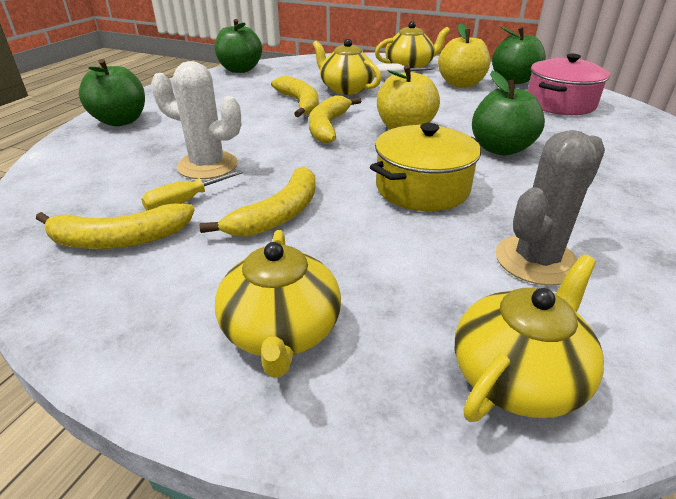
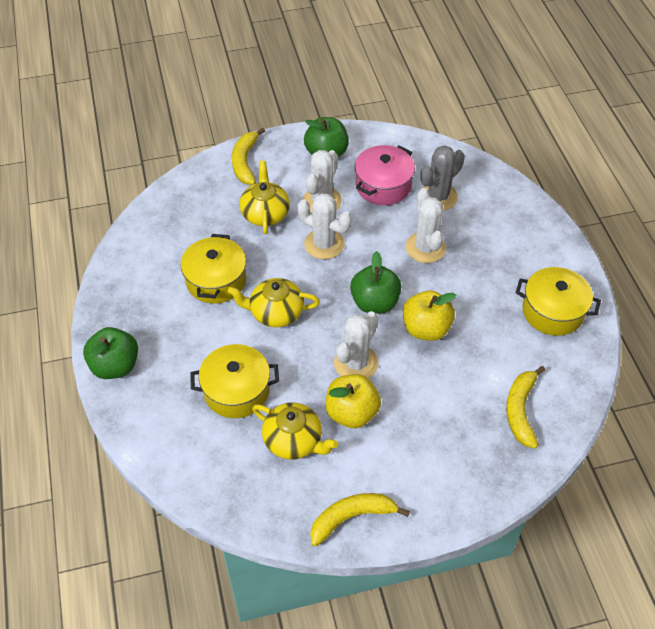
green apple: [79,59,145,126] [215,19,262,73] [472,71,545,156] [492,27,546,84] = 4 -> [83,327,138,379] [304,117,349,157] [350,251,402,314] = 3
white cactus: [151,61,241,179] = 1 -> [297,193,352,259] [303,150,342,213] [334,311,378,378] [406,188,446,263] = 4
white screwdriver: [375,63,436,79] = 1 -> none = 0
yellow banana: [36,203,194,249] [200,166,316,237] [271,76,319,117] [309,95,361,144] = 4 -> [232,128,265,185] [310,493,410,546] [506,366,545,449] = 3
yellow pot: [370,123,481,211] = 1 -> [181,234,246,304] [190,344,279,418] [516,267,601,336] = 3
yellow screwdriver: [141,170,243,211] = 1 -> none = 0
yellow teapot: [215,230,341,378] [313,39,381,95] [375,21,450,68] [455,254,604,422] = 4 -> [227,278,320,327] [239,160,290,234] [252,403,338,460] = 3

